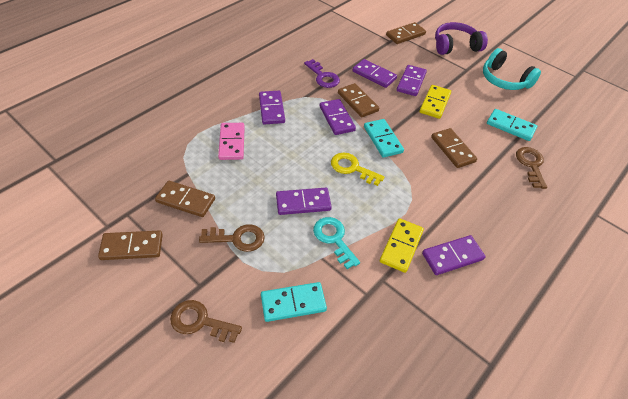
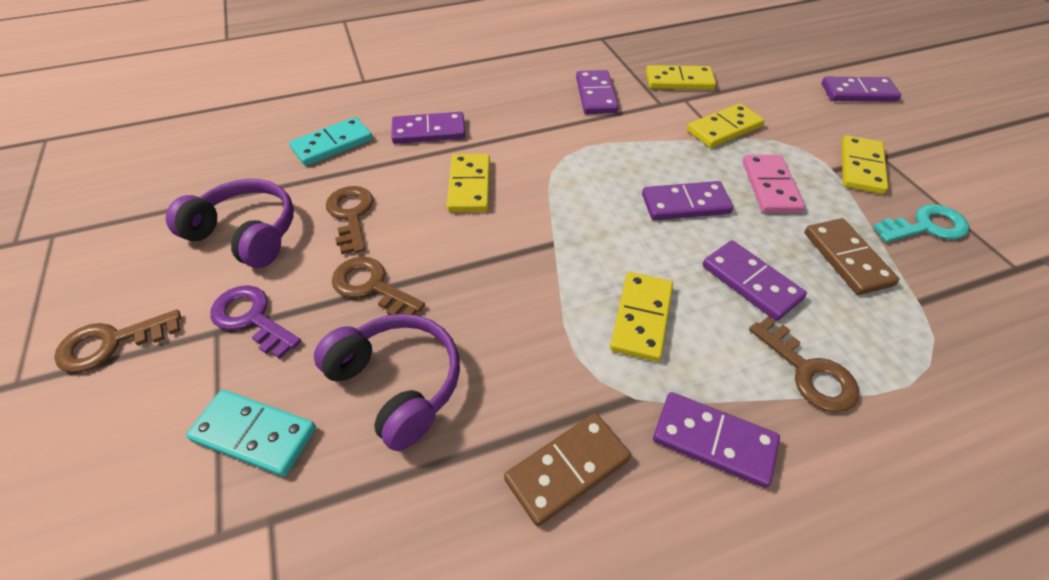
brown domino: [98,231,163,260] [155,181,215,217] [338,83,379,117] [386,22,426,44] [431,128,477,168] = 5 -> [504,413,631,526] [805,218,899,295] = 2
brown key: [170,300,242,343] [199,224,265,252] [516,147,547,189] = 3 -> [54,309,181,373] [326,186,373,254] [332,257,425,315] [749,316,859,412] = 4
purple headphones: [435,22,488,55] = 1 -> [166,179,294,268] [314,314,460,451] = 2
turquoise domino: [261,282,327,322] [364,119,404,158] [487,109,537,141] = 3 -> [186,390,316,477] [289,117,373,166] = 2
turquoise headphones: [483,48,541,90] = 1 -> none = 0
yellow domino: [380,218,424,273] [420,85,451,119] = 2 -> [447,154,490,212] [610,272,673,362] [646,65,716,90] [687,103,765,148] [842,135,888,194] = 5
yellow key: [331,153,385,186] = 1 -> none = 0

